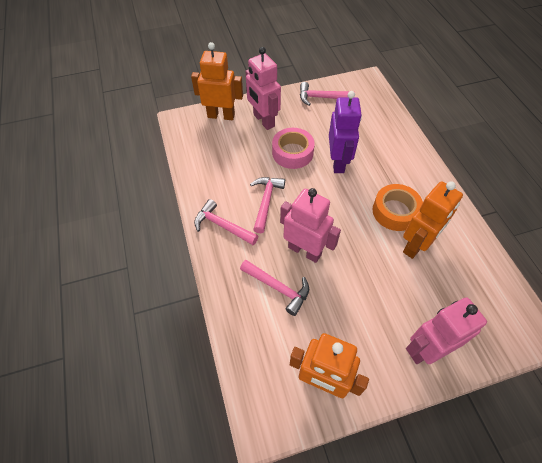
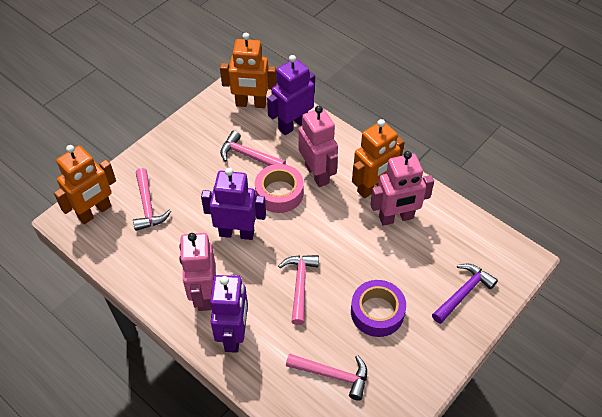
orange tape: [373,184,423,231] = 1 -> none = 0
purple hammer: none = 0 -> [432,264,498,324] = 1
purple robot: [329,91,362,173] = 1 -> [201,167,266,240] [210,275,248,353] [267,55,315,135] = 3
purple tape: none = 0 -> [351,280,406,337] = 1

